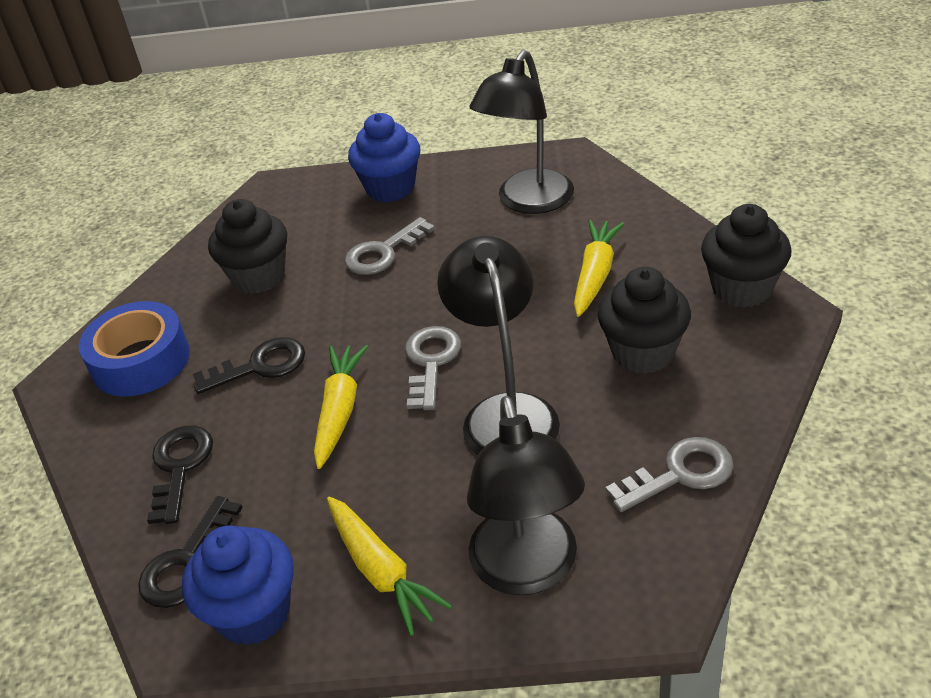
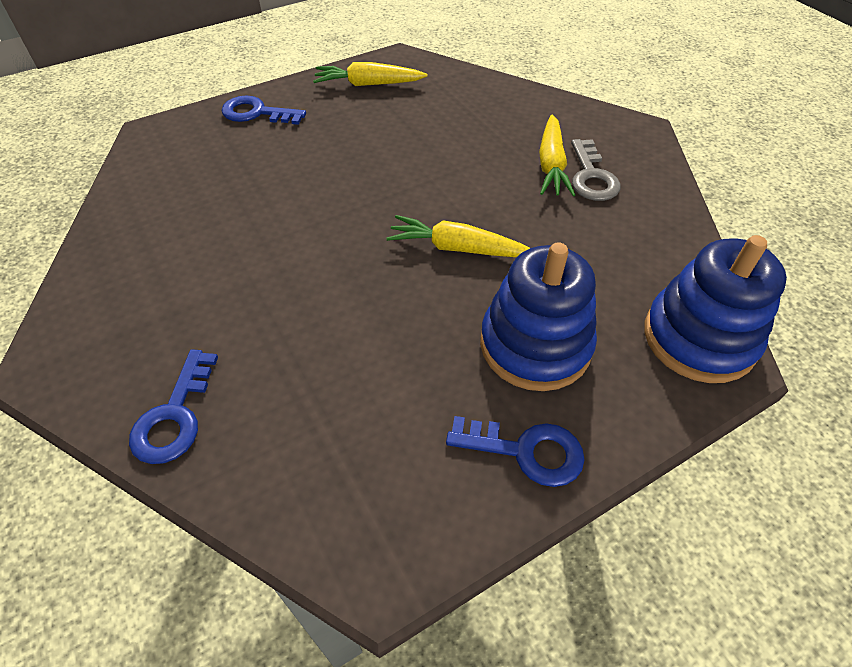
black cupcake: [208,199,287,294] [597,267,691,374] [701,204,792,308] = 3 -> none = 0
black key: [138,496,243,608] [147,425,213,524] [193,337,305,394] = 3 -> none = 0
black lamp: [437,236,560,455] [467,396,585,595] [470,50,574,214] = 3 -> none = 0
blue cupcake: [182,525,294,646] [348,113,420,202] = 2 -> none = 0
blue key: none = 0 -> [129,349,218,464] [222,96,306,125] [446,416,585,487] = 3
blue stacking toy: none = 0 -> [480,242,597,391] [644,235,787,383] = 2
blue tape: [79,301,190,396] = 1 -> none = 0
grey key: [344,217,435,275] [405,326,461,410] [605,437,734,512] = 3 -> [571,139,621,201] = 1

